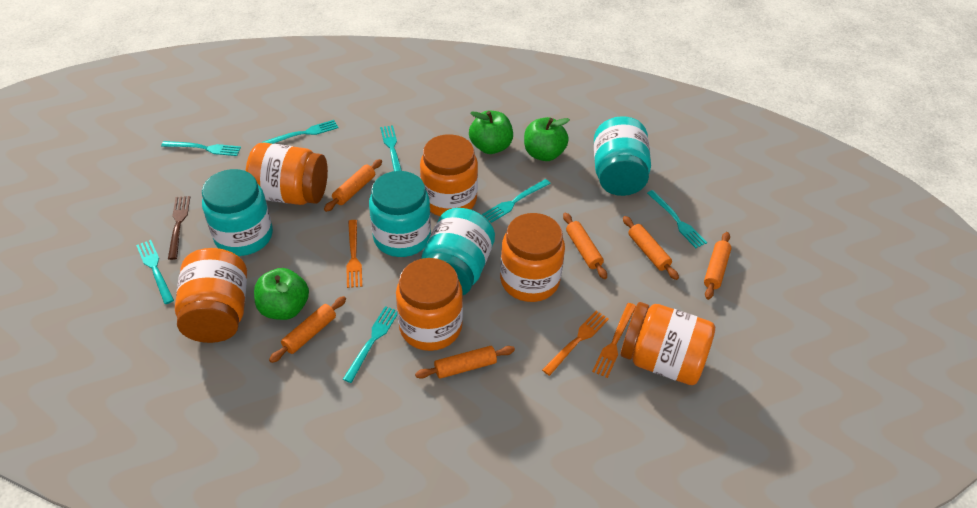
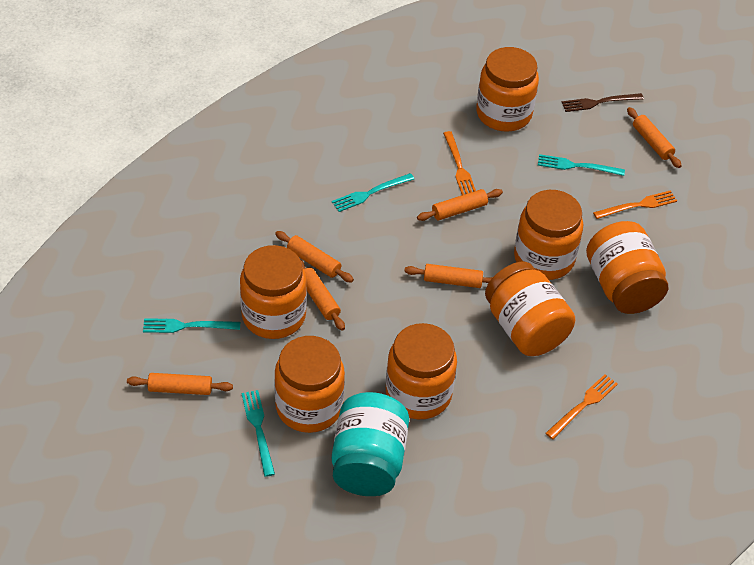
green apple: [254,268,309,320] [469,110,513,154] [524,117,570,161] = 3 -> none = 0
orange jar: [175,248,247,343] [246,143,328,205] [396,258,463,351] [420,134,478,216] [500,213,565,302] [620,302,715,385] = 6 -> [240,245,307,339] [274,336,345,433] [386,323,457,419] [476,47,539,132] [485,262,575,356] [514,190,583,280] [586,221,668,314] = 7
turquoise fork: [136,240,174,304] [161,141,241,156] [262,120,338,144] [343,306,397,383] [380,125,402,171] [482,179,551,223] [647,190,707,248] = 7 -> [143,318,240,333] [241,390,275,477] [332,173,414,212] [538,154,625,176] = 4
turquoise jar: [202,169,273,256] [369,171,431,257] [421,208,495,295] [594,116,651,196] = 4 -> [332,392,409,496] = 1

